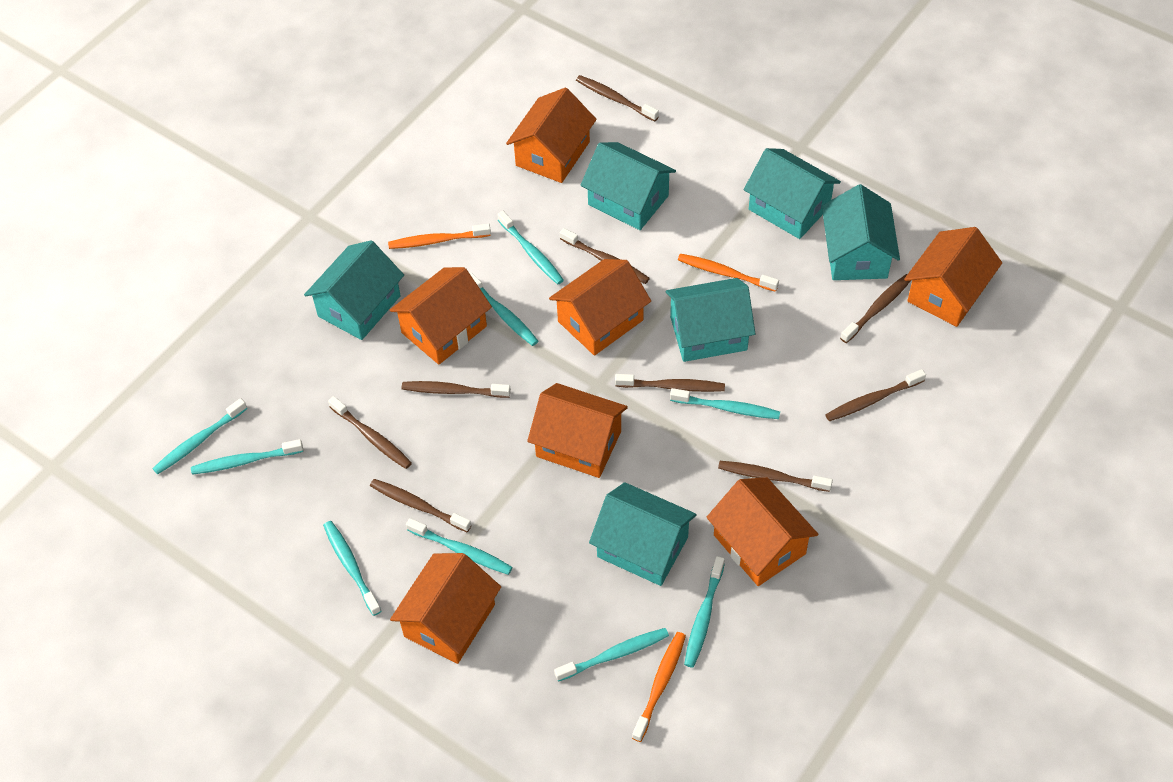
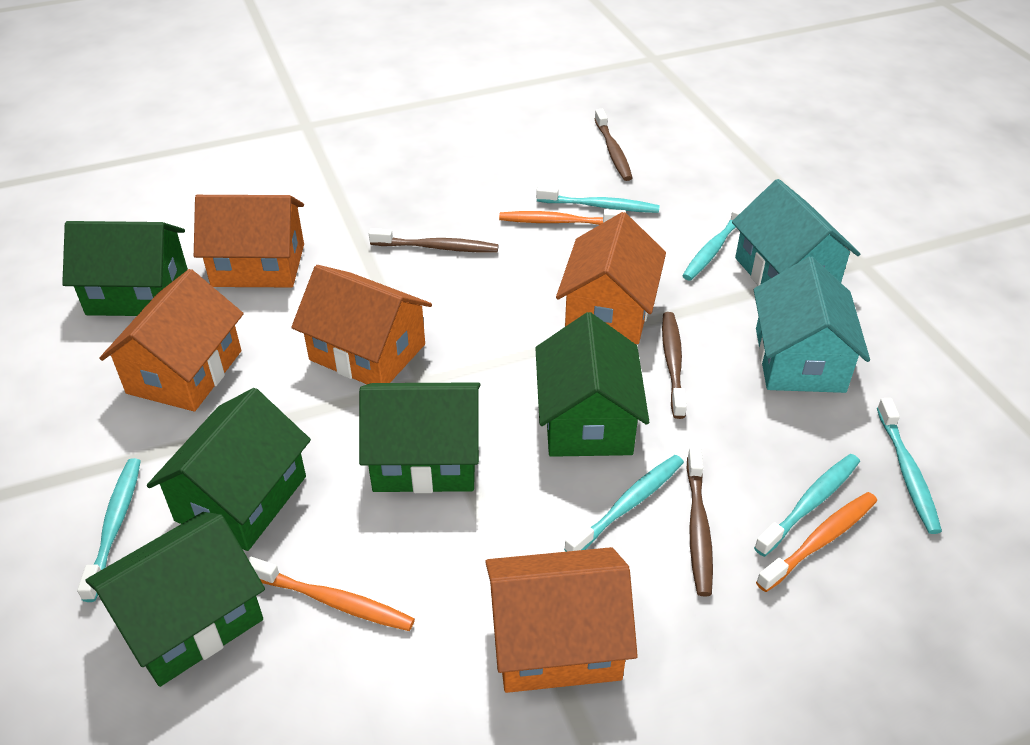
brown toothbrush: [328,396,412,469] [370,479,471,532] [402,381,511,398] [560,228,650,284] [576,75,659,122] [615,374,725,392] [718,461,833,492] [825,369,926,421] [840,274,910,343] = 9 -> [369,228,499,252] [595,109,632,181] [662,312,687,419] [687,447,713,596] = 4
green house: none = 0 -> [62,221,188,316] [85,512,265,687] [147,388,311,551] [359,382,480,493] [535,312,649,457] = 5
orange house: [390,267,492,365] [390,553,501,664] [506,88,596,183] [527,383,628,478] [549,259,651,356] [706,477,818,586] [904,227,1002,327] = 7 -> [99,269,244,412] [194,195,304,287] [291,265,432,384] [485,547,638,693] [556,212,666,344] = 5
turquoise house: [304,240,404,340] [581,142,676,230] [589,482,696,586] [666,278,755,362] [744,148,841,239] [822,184,900,280] = 6 -> [732,179,860,286] [754,256,870,393] = 2
turquoise toothbrush: [152,398,247,474] [191,439,303,475] [323,521,381,616] [406,518,512,575] [470,272,538,346] [497,211,564,285] [554,628,669,682] [670,388,780,419] [684,556,725,668] = 9 -> [77,458,141,602] [536,186,660,213] [564,455,684,552] [682,202,749,281] [754,454,860,557] [877,398,942,534] = 6

